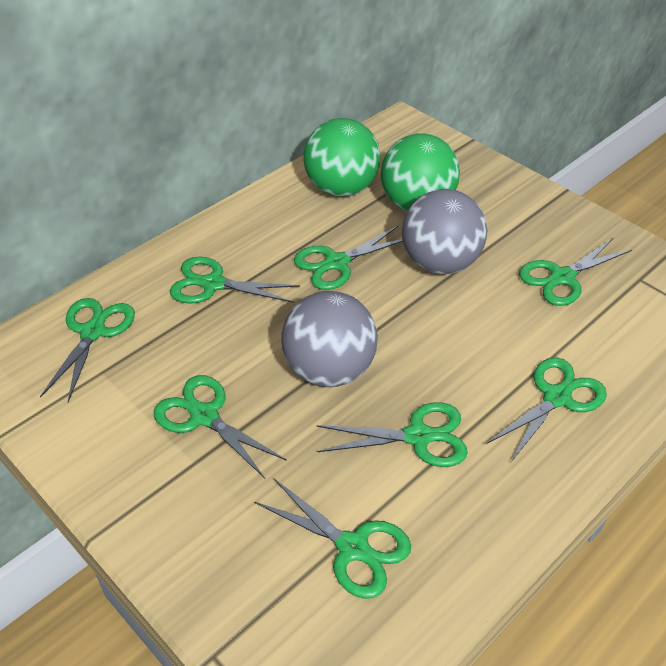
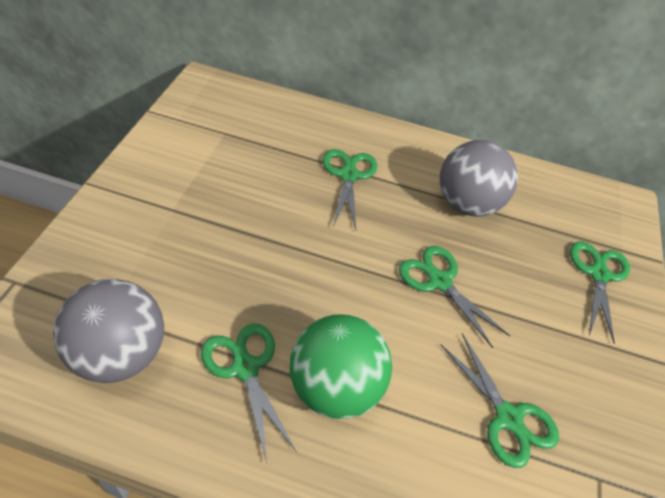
green ball: [303,118,380,197] [381,133,460,211] = 2 -> [290,314,392,419] = 1
green scissors: [40,298,135,402] [154,375,287,479] [170,257,300,303] [254,479,411,599] [294,226,403,290] [316,402,468,467] [486,357,607,462] [519,238,632,306] = 8 -> [201,323,297,462] [323,149,377,229] [399,246,510,348] [440,333,559,468] [570,242,630,344] = 5

